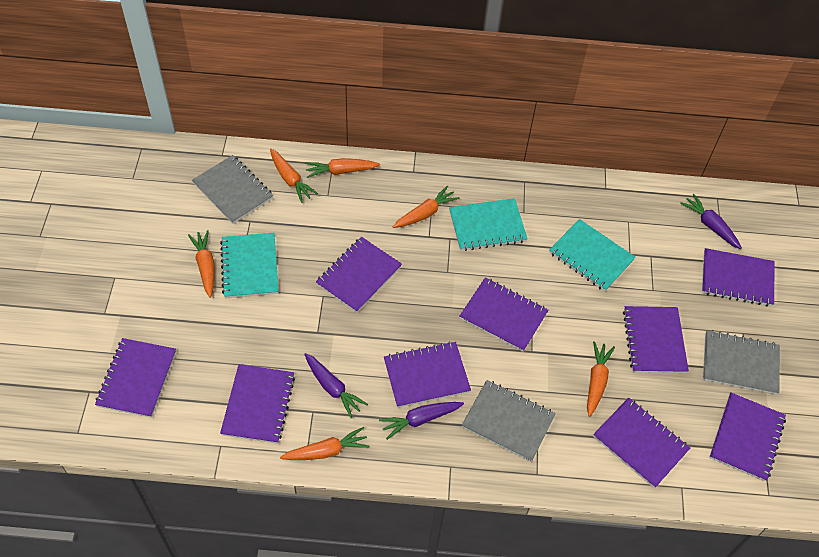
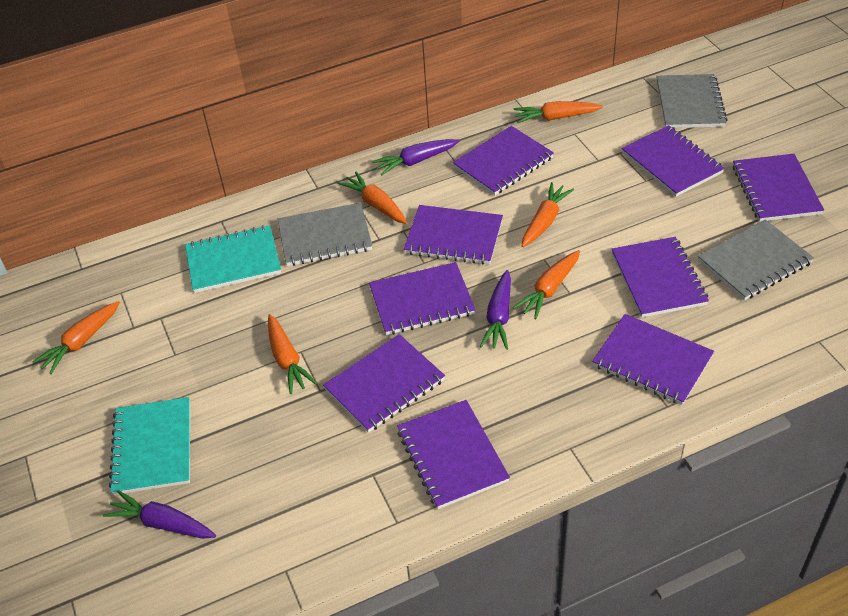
turquoise notebook: [220,233,279,298] [449,198,527,251] [549,219,636,291] = 3 -> [109,397,190,495] [185,225,281,293] = 2

